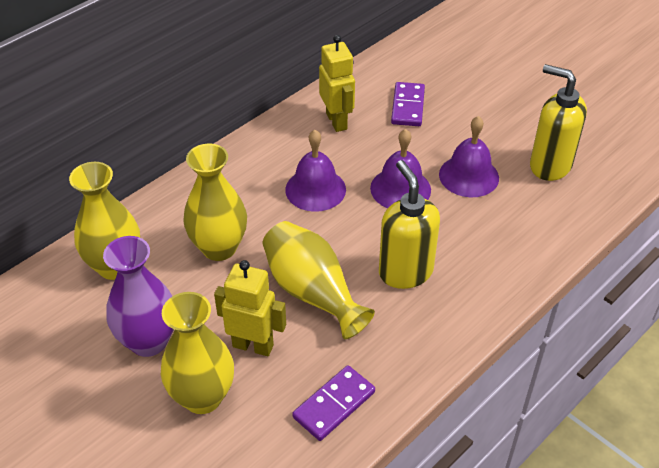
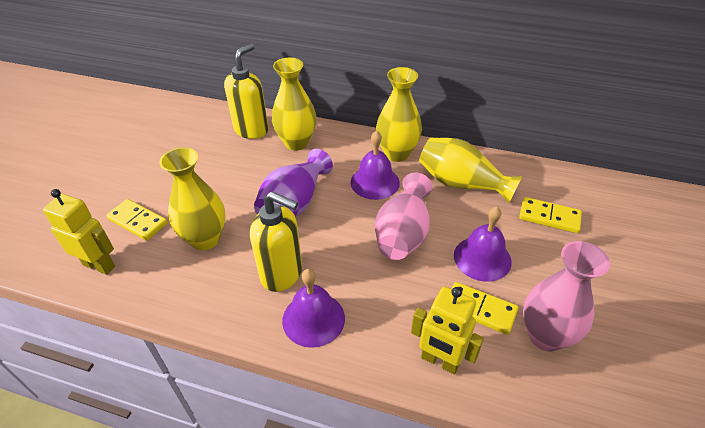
pink vase: none = 0 -> [375,173,432,260] [523,241,610,351] = 2
purple domino: [292,365,375,441] [391,82,425,126] = 2 -> none = 0
yellow domino: none = 0 -> [106,199,167,241] [452,282,518,335] [519,197,582,233] = 3

